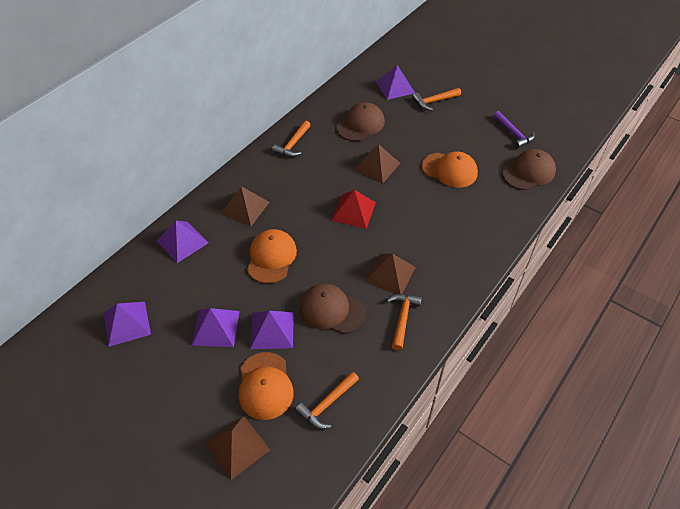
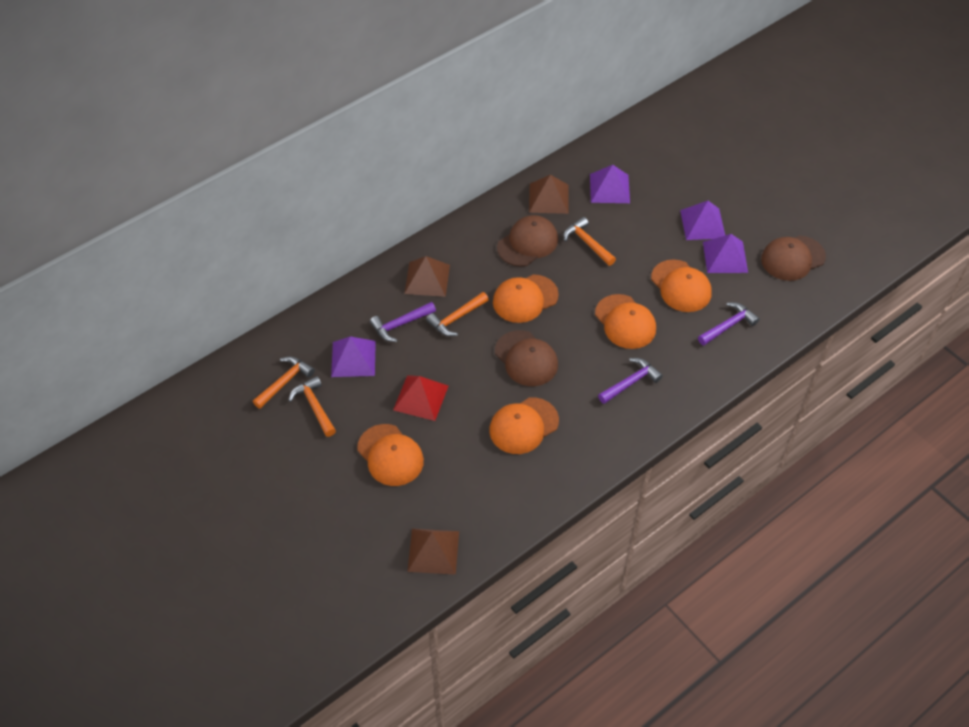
brown pyramid: [205,416,270,480] [220,186,269,226] [354,144,400,183] [365,254,416,294] = 4 -> [404,256,450,297] [407,529,459,575] [529,175,569,214] = 3
orange cap: [239,352,294,420] [247,229,297,283] [422,152,478,188] = 3 -> [357,424,424,486] [489,398,559,454] [493,275,559,323] [595,294,656,349] [651,259,712,312] = 5
purple hammer: [493,111,535,149] = 1 -> [370,302,436,342] [598,358,663,404] [698,302,760,345] = 3
purple pyramid: [104,302,151,347] [157,221,209,263] [191,308,240,347] [250,311,294,349] [376,65,415,100] = 5 -> [331,337,376,377] [590,165,630,203] [680,201,725,240] [703,234,748,273] = 4

